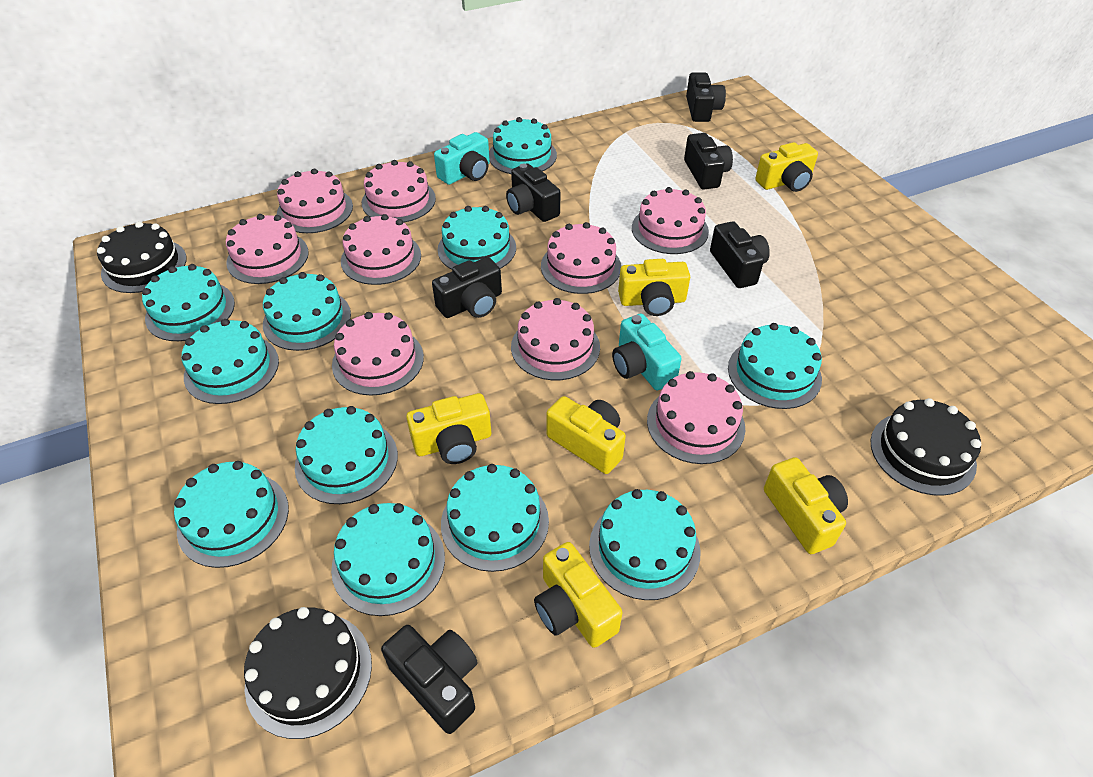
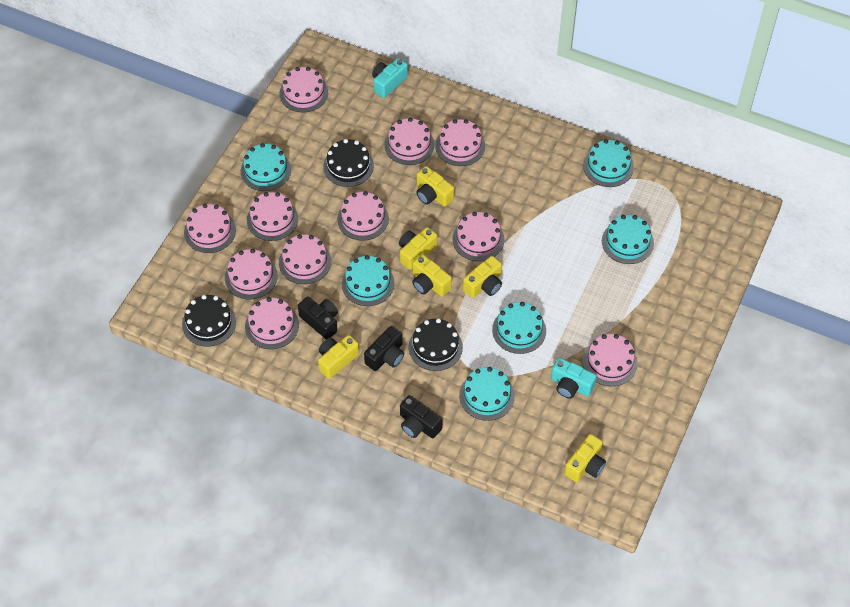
black camera: [381,625,477,734] [432,257,502,318] [506,163,561,222] [684,133,733,189] [686,72,726,122] [710,221,770,288] = 6 -> [298,297,338,339] [364,326,404,371] [400,395,443,439] = 3
pink cake: [226,214,309,284] [277,169,353,233] [332,312,424,396] [341,214,421,285] [362,160,436,223] [511,298,600,380] [541,222,621,294] [632,187,709,254] [647,371,745,464] = 9 -> [184,204,236,253] [225,249,278,300] [245,297,299,349] [247,192,298,241] [279,67,328,112] [279,234,331,284] [337,191,389,241] [385,118,434,165] [435,119,485,166] [452,212,504,261] [583,334,638,386] = 11
turquoise cake: [142,264,235,341] [174,461,289,568] [182,319,279,404] [263,272,351,351] [295,406,398,504] [331,503,445,616] [437,206,516,270] [441,464,549,572] [489,117,557,174] [589,489,701,600] [728,323,822,409] = 11 -> [241,143,291,191] [342,255,395,306] [459,367,515,421] [492,302,546,354] [583,139,634,187] [602,215,654,264] = 6

